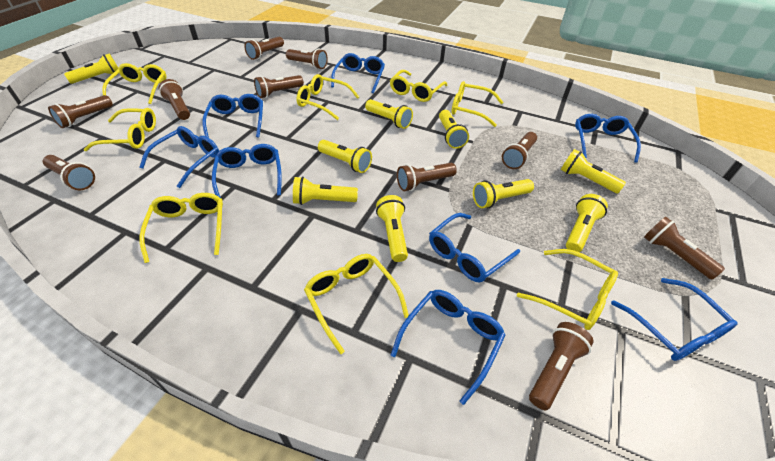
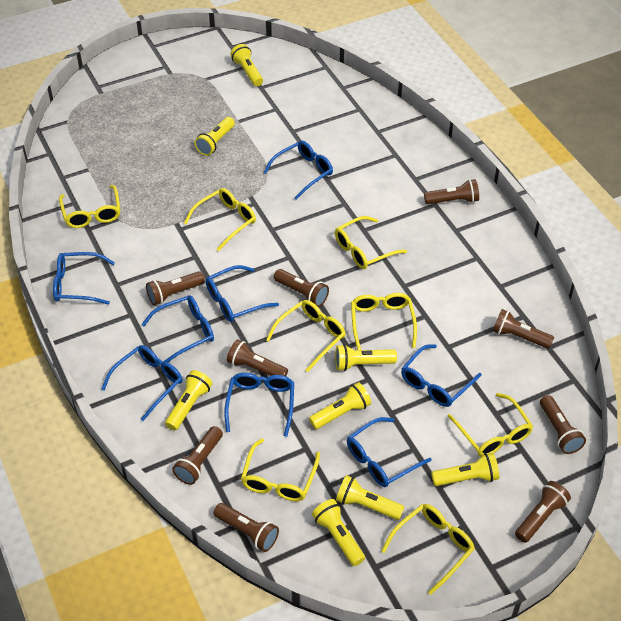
brown flashlight: [43,155,95,190] [48,95,113,128] [159,79,190,120] [244,37,284,60] [254,75,304,98] [286,49,328,69] [397,163,457,191] [502,132,537,169] [529,322,594,410] [644,217,725,280] = 10 -> [146,271,205,305] [172,426,223,485] [214,503,279,552] [227,339,288,376] [274,269,329,307] [424,179,479,204] [493,309,554,349] [515,481,571,543] [540,395,586,454] = 9
yellow flashlight: [64,53,118,84] [293,176,358,205] [318,140,372,173] [365,99,413,129] [376,195,408,262] [439,110,469,149] [473,179,534,208] [561,149,626,193] [566,194,608,252] = 9 -> [165,370,212,431] [194,117,235,156] [230,44,263,86] [309,382,371,429] [312,499,365,566] [335,344,397,371] [336,475,404,520] [431,453,500,486] = 8

